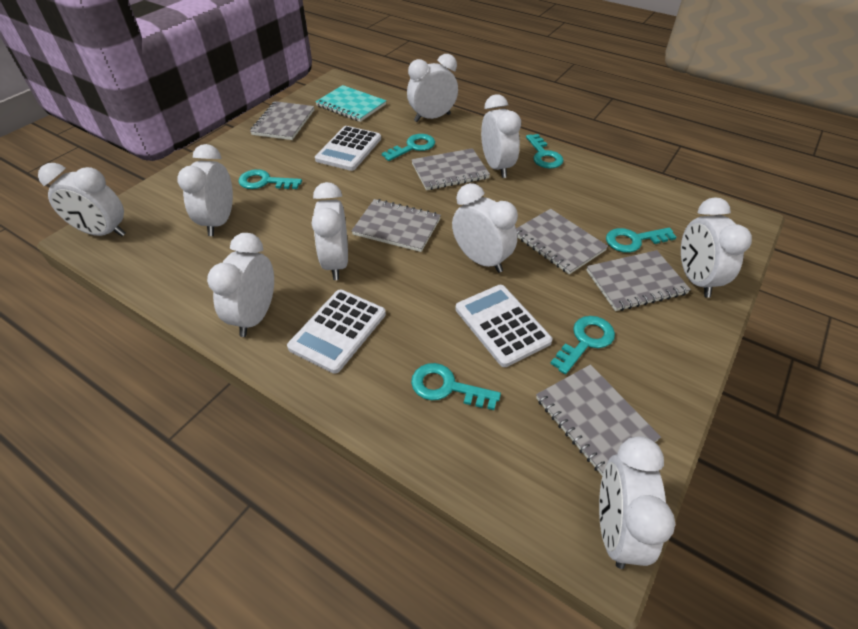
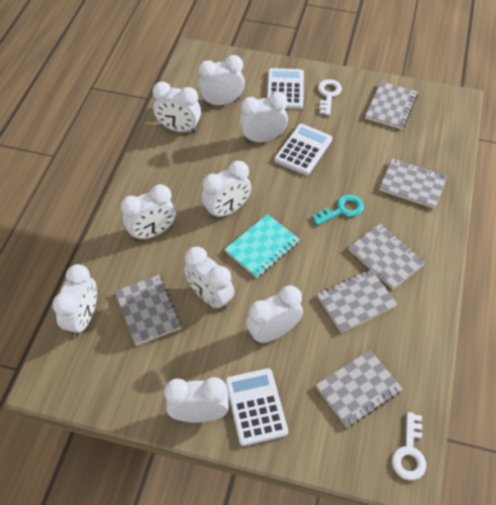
turquoise key: [238,169,302,189] [382,134,435,161] [411,363,501,410] [526,134,563,169] [550,316,615,374] [606,228,676,253] = 6 -> [312,195,364,226] = 1
white key: none = 0 -> [318,79,342,115] [392,412,426,480] = 2

